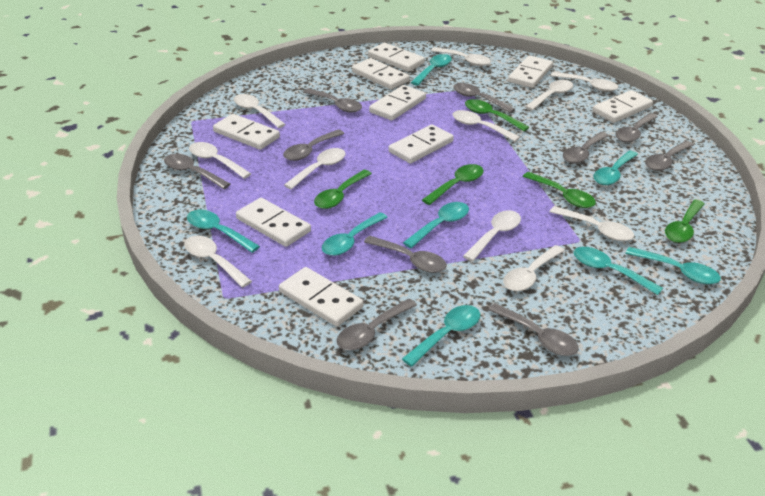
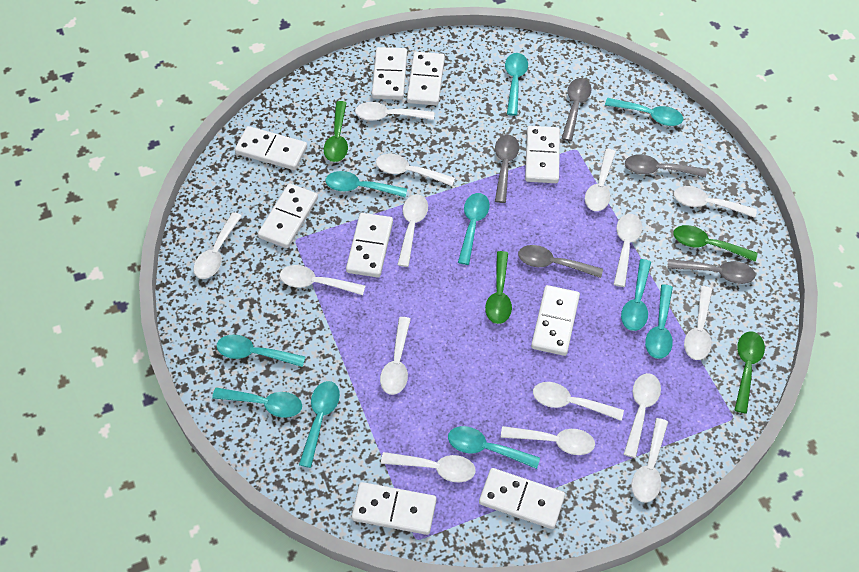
green spoon: [314,170,372,209] [422,164,484,205] [465,99,529,131] [523,172,596,208] [665,200,705,243] = 5 -> [324,101,348,162] [485,251,512,324] [673,225,758,262] [734,331,765,414] = 4
grey spoon: [164,154,230,189] [283,130,344,161] [303,88,362,113] [337,299,417,351] [364,236,447,273] [453,83,515,113] [488,303,579,356] [563,132,609,164] [615,113,658,143] [645,141,694,171] = 10 -> [495,135,519,203] [518,245,603,278] [561,78,591,141] [625,154,706,177] [667,259,756,284] = 5
turquoise spoon: [187,210,260,253] [322,212,388,256] [402,305,480,367] [403,202,469,248] [411,54,452,86] [574,247,663,295] [593,150,638,185] [625,247,721,284] = 8 -> [212,387,302,418] [217,335,306,367] [299,381,340,468] [326,171,407,197] [448,426,540,469] [458,193,490,265] [505,53,528,116] [605,98,683,126] [621,259,651,331] [645,284,673,359] = 10
white spoon: [184,235,252,288] [189,142,251,179] [234,94,286,128] [284,148,346,190] [431,47,491,66] [452,110,520,142] [463,210,521,262] [503,245,565,291] [525,80,573,110] [550,206,634,241] [551,72,618,92] = 11 -> [193,212,242,279] [280,265,365,295] [355,102,434,121] [376,154,455,186] [380,317,411,395] [381,452,476,483] [397,195,428,267] [501,426,595,455] [533,382,624,421] [585,149,616,211] [613,214,642,287] [624,373,661,458] [631,418,668,503] [674,186,757,218] [684,286,712,360] = 15

